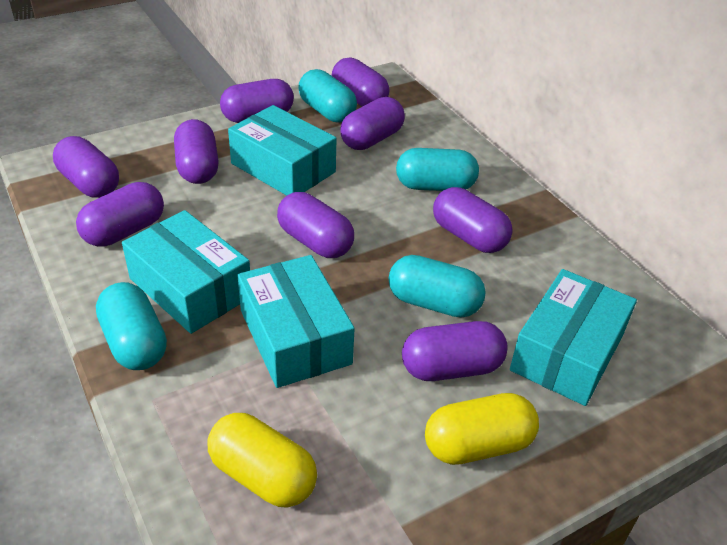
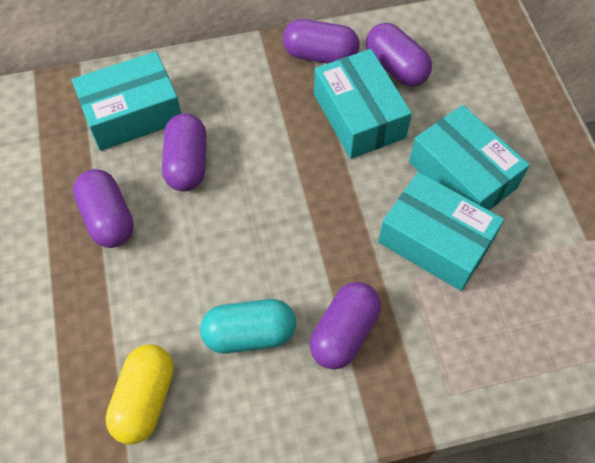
purple capsule: [53,136,119,198] [76,182,164,247] [174,119,219,184] [220,79,294,123] [277,192,354,258] [331,57,390,107] [340,97,405,150] [402,321,508,381] [433,187,513,253] = 9 -> [73,169,134,248] [162,113,206,192] [283,19,360,64] [309,282,381,369] [366,23,432,87] = 5
turquoise capsule: [96,282,167,370] [298,69,357,123] [389,255,486,318] [396,148,479,191] = 4 -> [200,299,296,353] = 1
yellow capsule: [207,413,317,508] [425,393,539,465] = 2 -> [106,344,174,445] = 1

